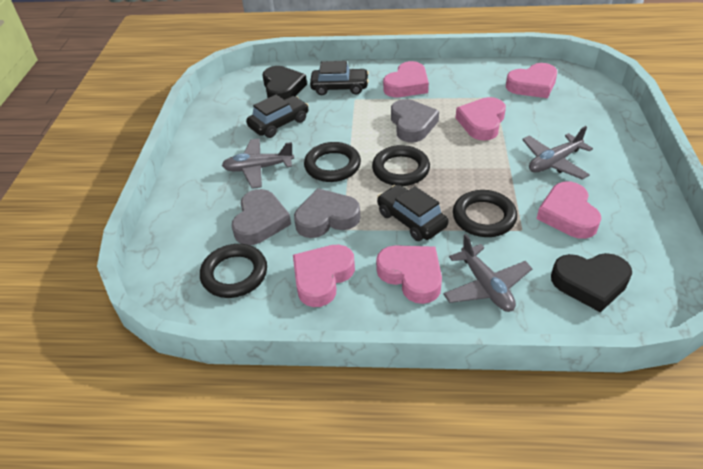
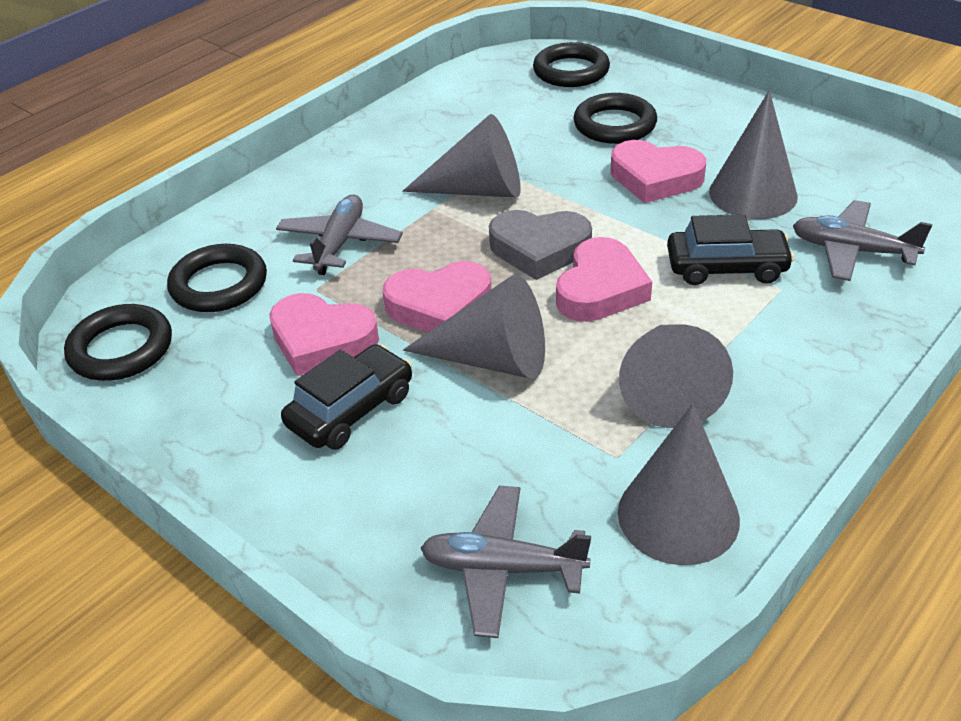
black car: [246,95,309,138] [310,61,369,95] [377,185,448,241] = 3 -> [281,344,412,450] [667,214,794,285] = 2
black heart: [263,66,307,100] [551,253,632,312] = 2 -> none = 0
grey cone: none = 0 -> [402,114,521,198] [403,275,545,379] [618,403,740,565] [619,324,733,428] [709,90,798,219] = 5
grey heart: [232,189,291,245] [294,188,360,238] [391,99,439,143] = 3 -> [489,210,592,280] = 1
pink heart: [293,245,355,307] [376,245,442,304] [383,61,429,97] [456,97,506,141] [506,63,557,98] [537,182,602,239] = 6 -> [269,293,379,376] [382,261,491,333] [556,237,652,322] [610,140,706,203] = 4

